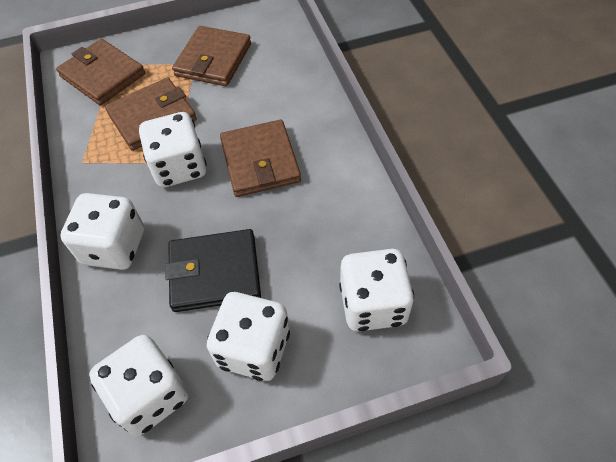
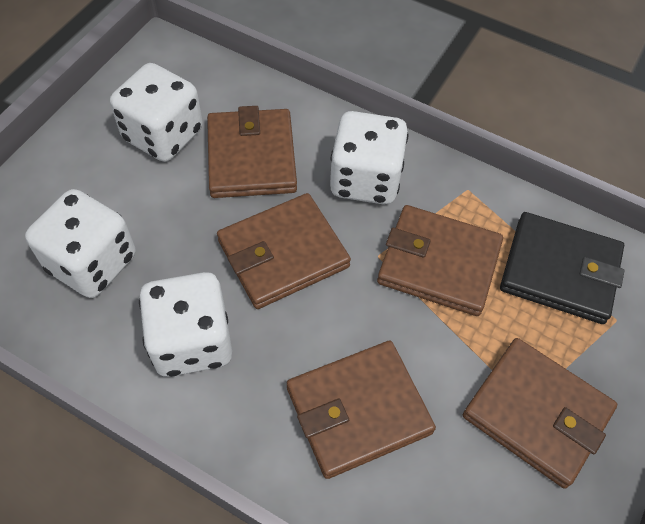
brown wallet: [56,39,145,105] [105,77,197,151] [172,26,251,86] [220,120,301,197] = 4 -> [207,106,297,198] [217,193,351,309] [287,341,436,479] [377,205,503,316] [463,338,618,488] = 5
white dice: [61,193,144,270] [89,335,189,436] [139,112,207,187] [207,292,290,381] [339,249,414,331] = 5 -> [25,189,135,298] [110,63,203,162] [139,272,232,377] [330,111,409,205] = 4

